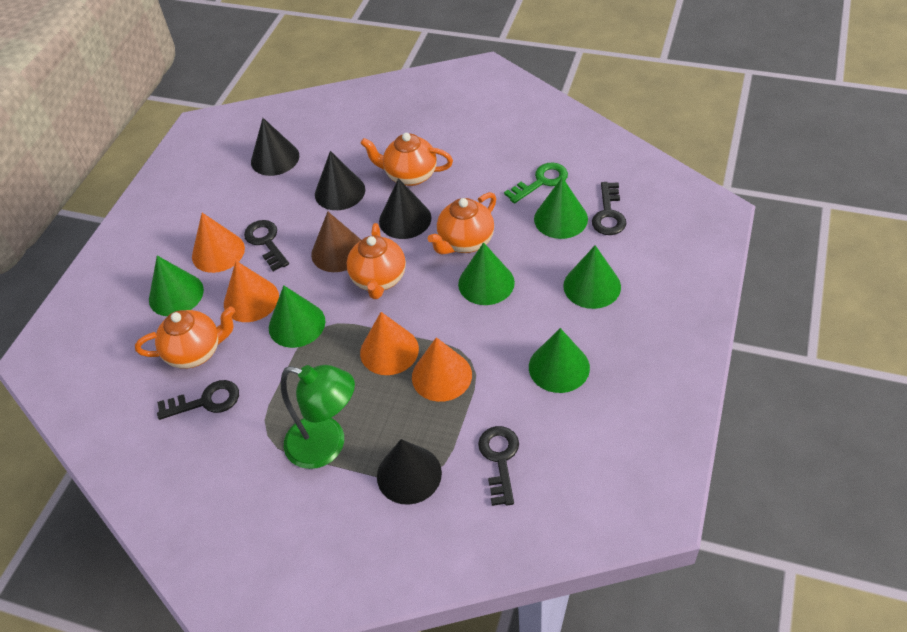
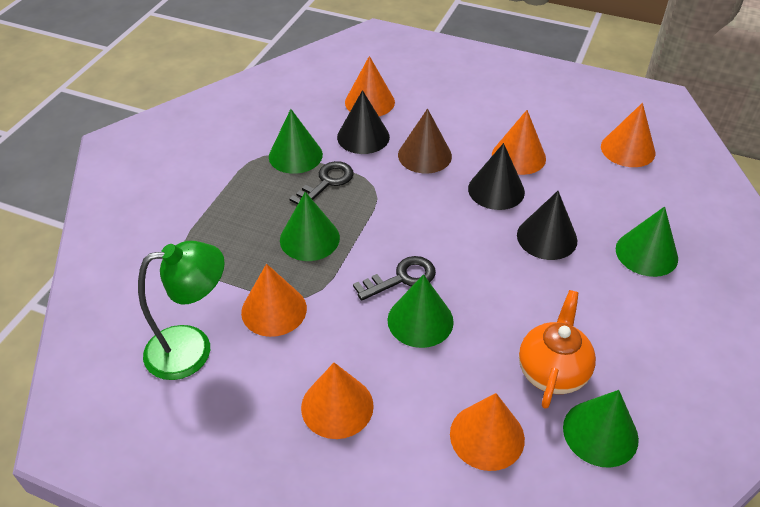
black cone: [251,118,299,176] [315,151,365,210] [377,439,442,505] [379,178,432,239] = 4 -> [337,90,390,154] [468,143,525,210] [517,191,577,260] = 3
black key: [157,380,239,420] [244,220,289,271] [478,426,519,506] [592,182,626,235] = 4 -> [289,161,354,205] [353,256,436,301] = 2
green cone: [149,256,204,316] [269,285,325,348] [458,242,515,305] [529,328,590,393] [534,177,588,239] [563,245,621,309] = 6 -> [269,109,323,174] [280,192,340,261] [388,274,454,348] [563,390,639,468] [616,206,678,277] = 5
green key: [504,163,568,203] = 1 -> none = 0
orange cone: [192,213,245,273] [224,261,279,322] [360,312,419,375] [412,337,472,402] = 4 -> [241,264,307,337] [301,363,374,439] [345,56,395,116] [450,393,525,471] [492,110,546,175] [601,103,655,167] = 6
orange teapot: [135,306,235,369] [347,223,406,299] [360,133,453,186] [428,192,496,255] = 4 -> [519,290,596,409] = 1

